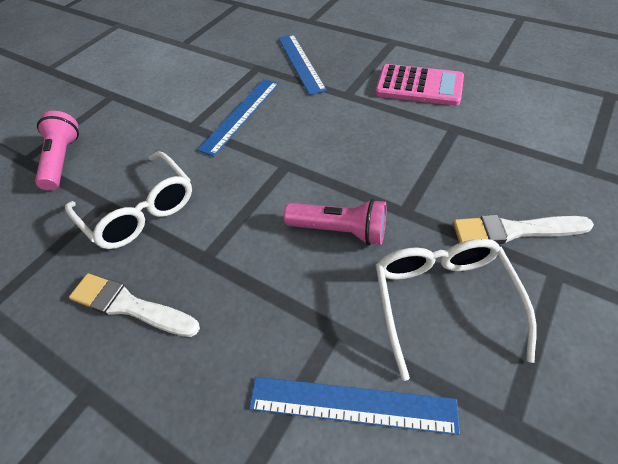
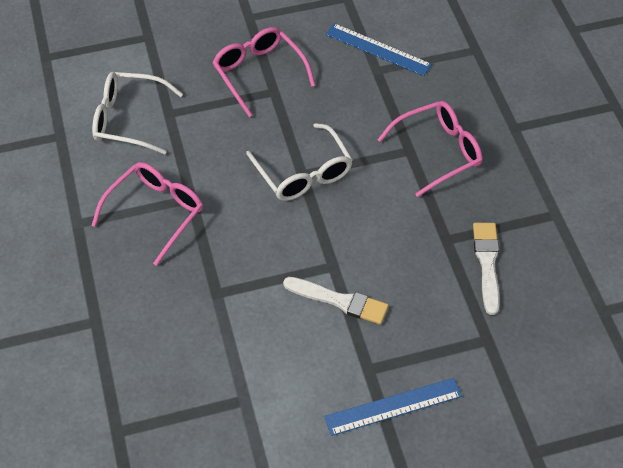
blue ruler: [197,79,279,156] [249,377,460,435] [278,34,327,95] = 3 -> [324,378,462,436] [325,23,432,76] = 2
pink calculator: [375,64,464,106] = 1 -> none = 0
pink flashlight: [35,111,79,191] [284,199,386,245] = 2 -> none = 0
pink glasses: none = 0 -> [91,162,203,266] [212,27,316,117] [377,101,482,197] = 3

